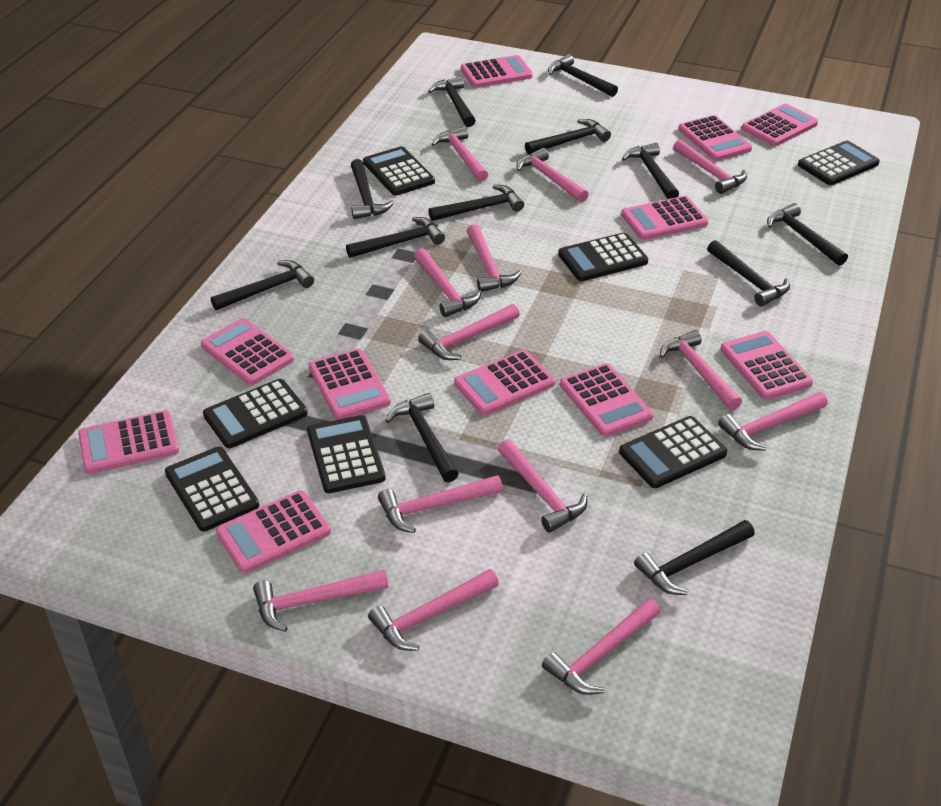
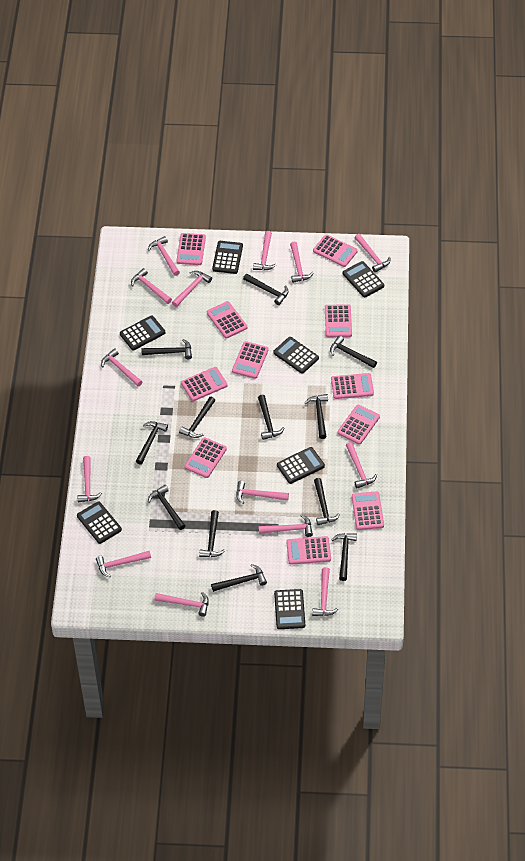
pink hammer: [253,570,388,632] [368,569,499,651] [378,475,503,533] [414,248,481,317] [418,304,520,360] [431,126,488,182] [467,224,522,292] [498,439,587,533] [517,148,589,203] [542,598,661,695] [660,330,742,410] [673,139,747,194] [718,392,828,451] = 13 -> [77,456,102,503] [96,551,151,577] [101,348,142,387] [131,268,172,304] [148,236,180,276] [154,592,209,617] [172,271,212,307] [236,481,289,504] [253,231,276,270] [259,514,313,537] [290,242,314,283] [312,567,338,616] [346,442,377,488] [355,234,391,273] = 14

